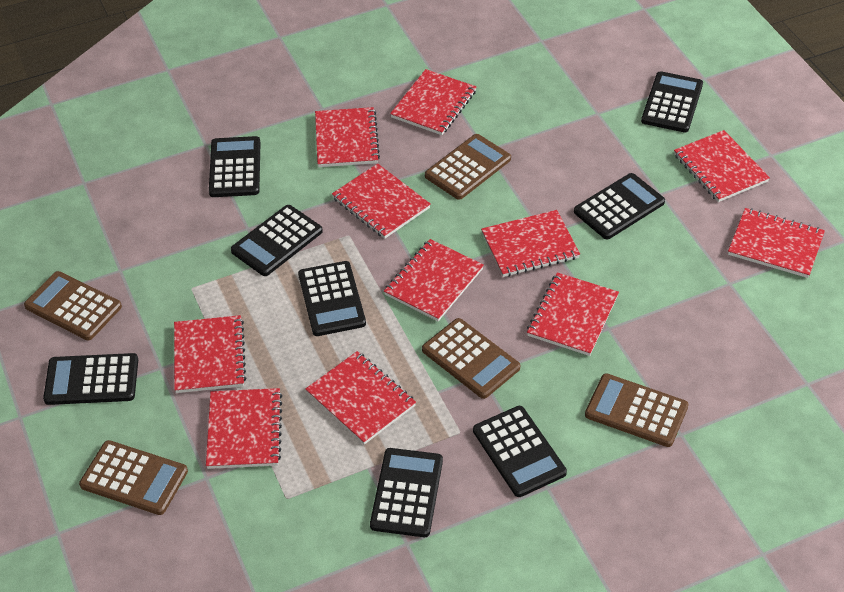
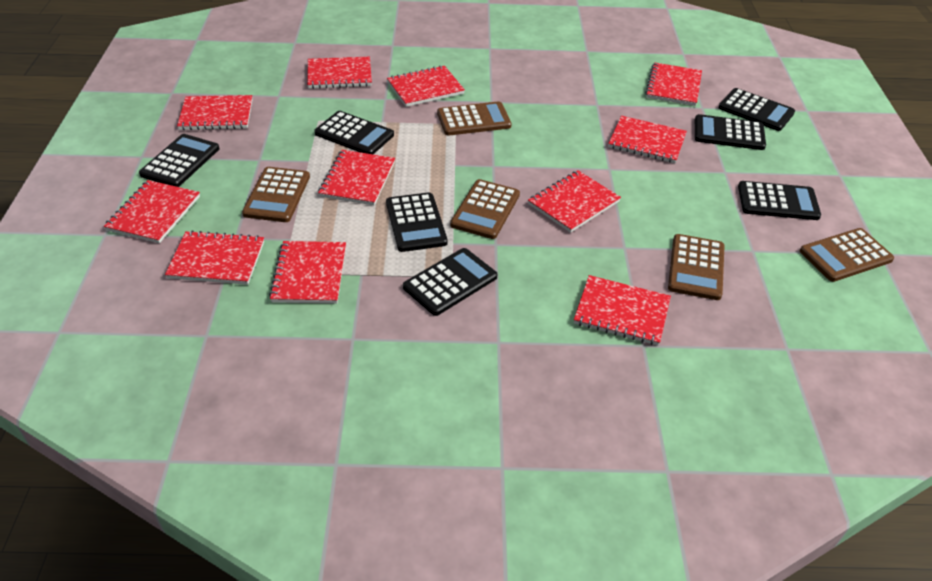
black calculator: [43,353,138,405] [209,136,261,197] [231,205,323,276] [298,261,366,336] [370,448,443,537] [473,406,567,497] [574,173,665,239] [641,71,703,132] = 8 -> [139,134,219,187] [314,111,394,154] [386,192,448,252] [403,248,497,316] [695,114,766,150] [718,88,795,131] [738,181,821,220] = 7

